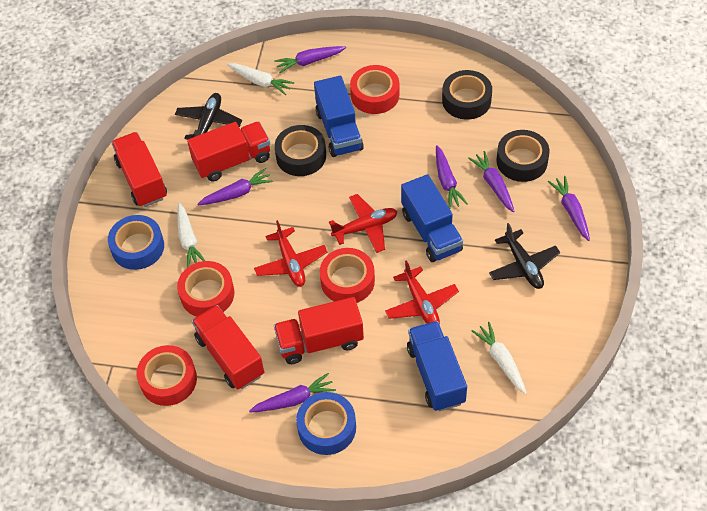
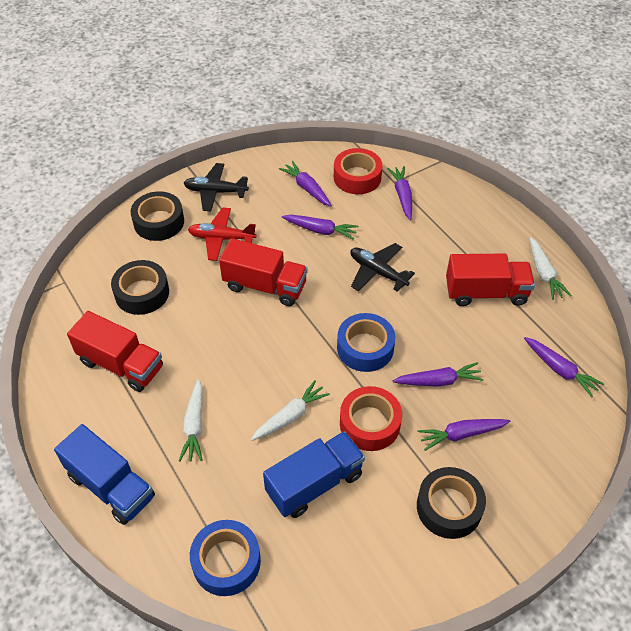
blue truck: [314,76,364,157] [401,174,463,262] [407,321,467,411] = 3 -> [54,424,155,525] [263,431,365,518] = 2
red plane: [254,220,328,287] [329,194,397,253] [385,260,459,324] = 3 -> [188,207,257,261] = 1
red tape: [137,345,197,406] [177,261,234,317] [320,248,375,303] [350,65,399,114] = 4 -> [334,148,383,194] [340,386,402,451] = 2
red truck: [111,132,167,207] [187,122,270,181] [192,305,264,390] [274,297,364,364] = 4 -> [67,311,163,392] [219,238,307,306] [446,254,535,306] = 3

